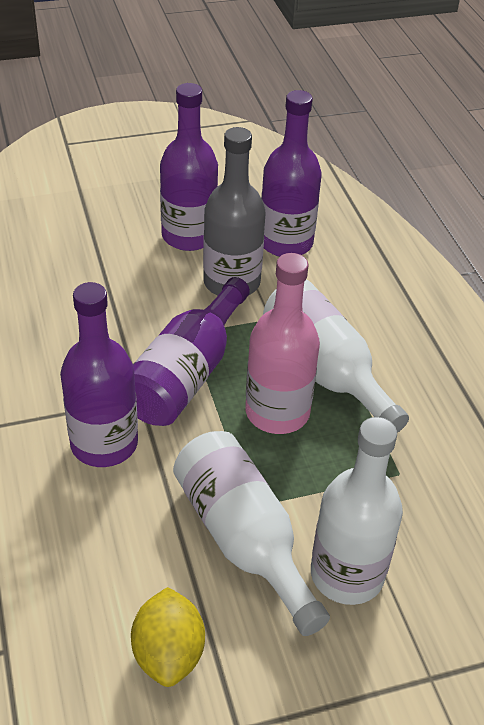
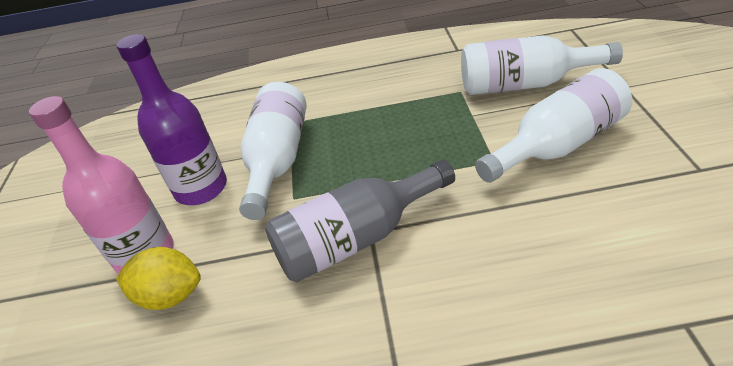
purple bottle: [60,282,138,467] [133,277,250,426] [160,83,218,251] [261,90,322,257] = 4 -> [117,34,227,205] = 1

